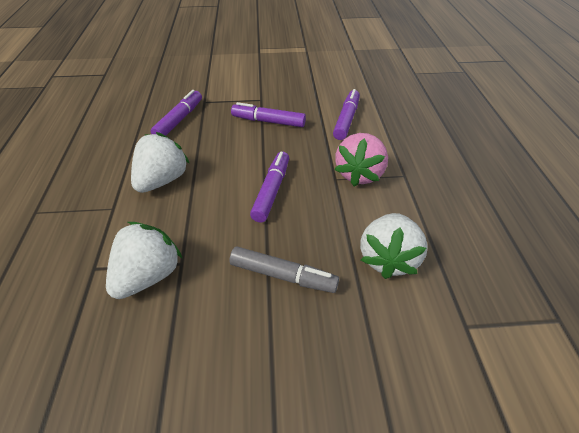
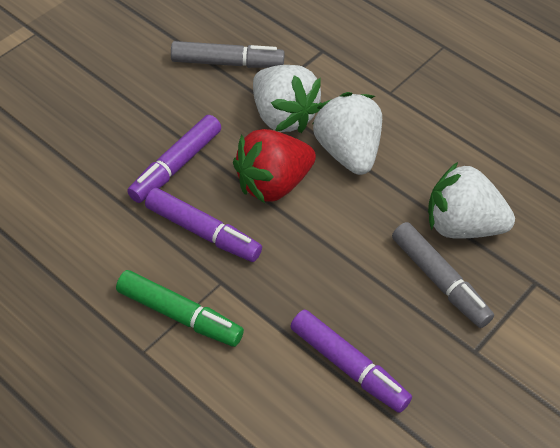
green marker: none = 0 -> [116,270,244,347] = 1
grey marker: [229,246,339,293] = 1 -> [171,41,285,68] [392,222,494,328] = 2
pink strawberry: [335,133,388,186] = 1 -> none = 0
purple marker: [151,90,202,136] [231,102,306,127] [250,152,289,223] [333,89,360,140] = 4 -> [127,115,221,203] [145,188,262,262] [290,310,412,413] = 3
red strawberry: none = 0 -> [233,129,316,203] = 1

